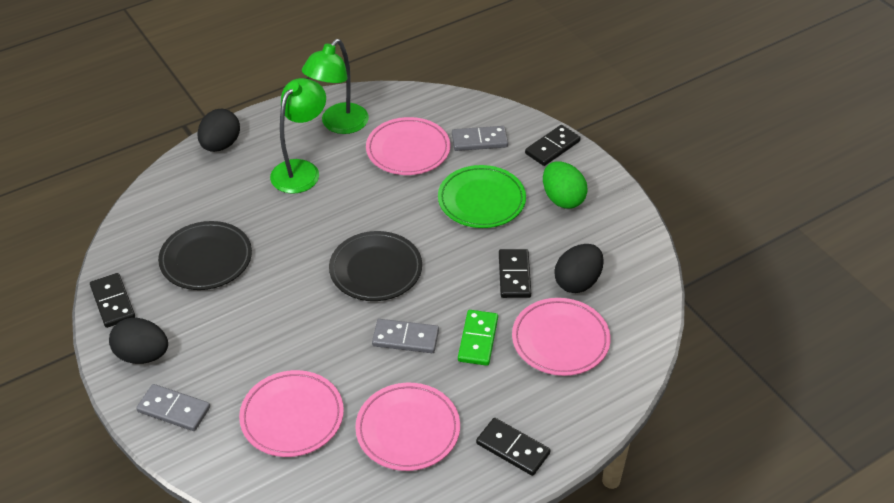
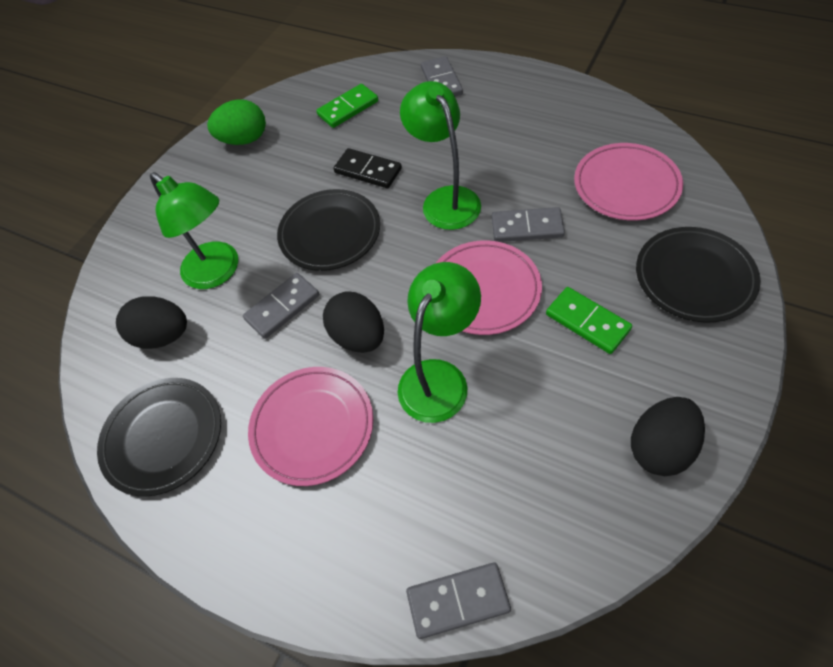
black domino: [90,273,135,328] [476,418,551,476] [499,249,531,298] [525,125,581,166] = 4 -> [333,148,402,188] = 1
black plate: [158,221,252,290] [329,231,422,301] = 2 -> [97,378,221,497] [277,189,380,271] [636,227,761,322] = 3
green domino: [458,310,498,366] = 1 -> [316,84,378,128] [546,287,632,354] = 2
green lamp: [270,78,326,194] [302,39,369,134] = 2 -> [150,172,238,289] [398,262,481,423] [400,81,481,230] = 3
green plate: [438,165,526,228] = 1 -> none = 0
grey domino: [136,384,210,431] [372,319,439,353] [452,126,508,151] = 3 -> [243,273,319,339] [406,562,511,639] [421,56,463,97] [492,207,565,242] = 4
pink plate: [239,370,344,457] [355,383,460,471] [366,117,450,175] [512,298,611,376] = 4 -> [248,367,373,486] [435,240,542,335] [574,143,683,221] = 3

